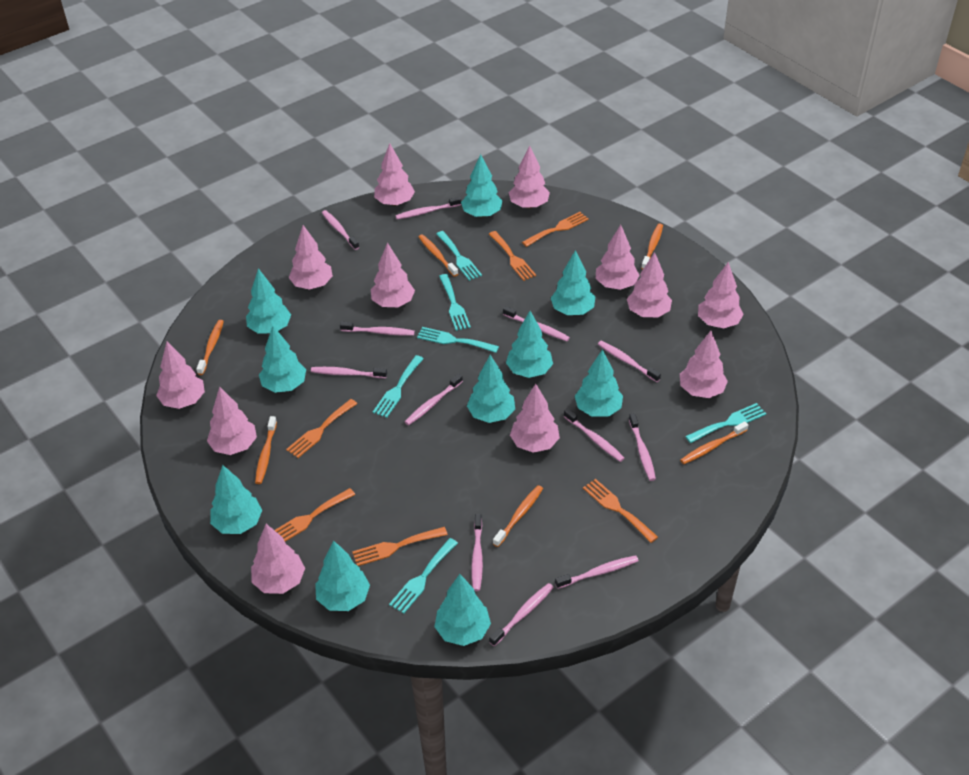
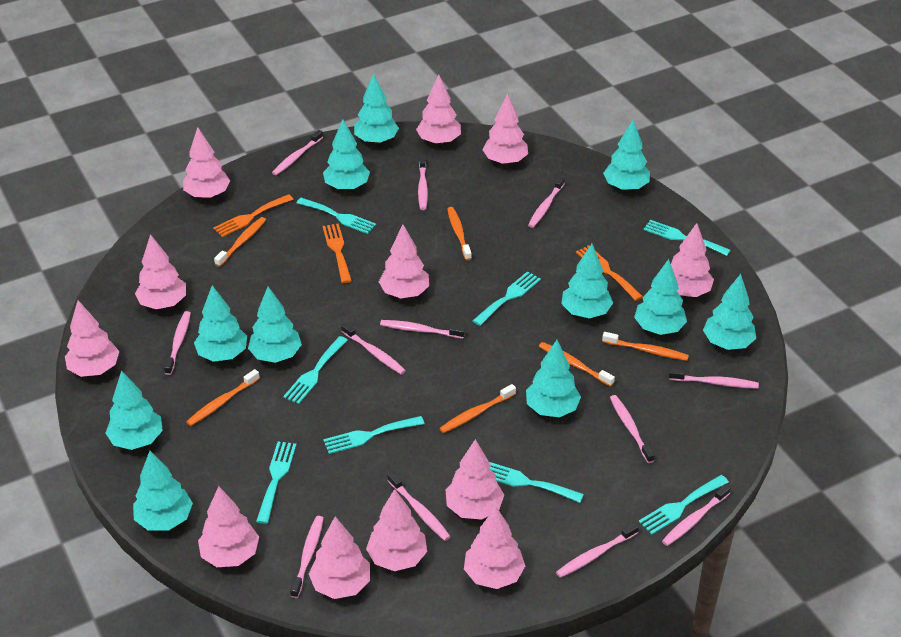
orange fork: [275,488,355,541] [286,399,357,458] [352,527,448,566] [489,231,536,281] [522,212,589,247] [583,479,658,543] = 6 -> [213,194,294,237] [323,223,352,283] [576,245,643,301] = 3
turquoise fork: [373,355,424,418] [389,538,458,614] [417,327,499,353] [436,231,482,281] [439,274,471,331] [685,403,766,443] = 6 -> [256,442,296,524] [283,336,348,404] [296,198,376,234] [323,416,424,454] [473,271,541,326] [489,462,584,503] [639,475,729,535] [643,220,730,256] = 8
turquoise tree: [210,465,262,534] [246,268,291,334] [259,326,306,393] [315,541,370,611] [435,574,491,646] [461,154,503,217] [467,355,515,423] [506,311,553,378] [551,250,595,315] [575,349,623,417] = 10 -> [105,370,163,450] [133,451,193,531] [194,285,247,362] [248,286,302,363] [323,119,370,191] [354,73,399,144] [526,340,581,417] [561,244,613,318] [603,120,650,191] [634,259,687,335] [703,274,756,350] = 11

